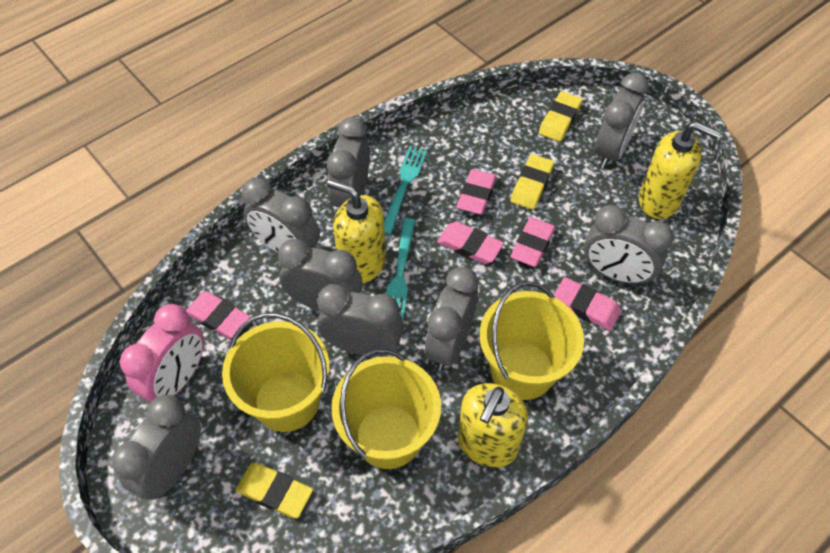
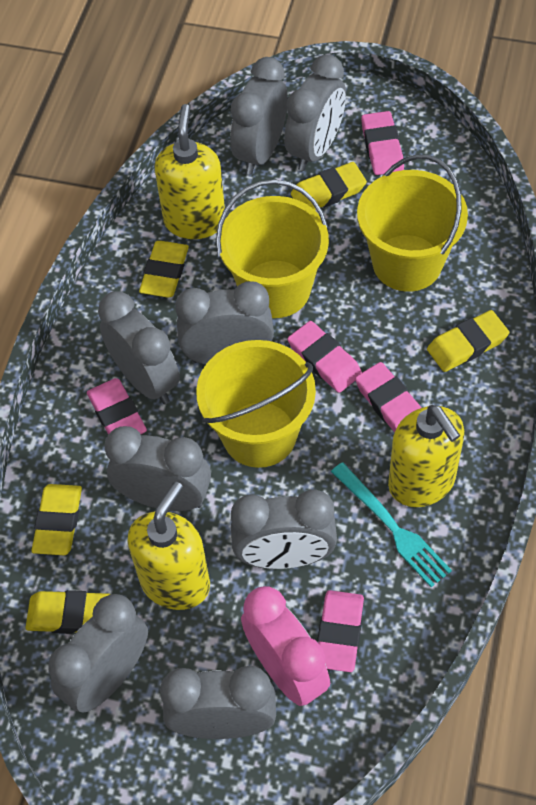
turquoise fork: [384,146,427,235] [386,218,415,320] = 2 -> [331,462,452,587] = 1
yellow eraser: [236,463,313,518] [510,154,554,210] [539,91,582,142] = 3 -> [25,590,110,634] [32,484,82,555] [139,241,189,298] [291,162,367,210] [427,310,509,372] = 5

